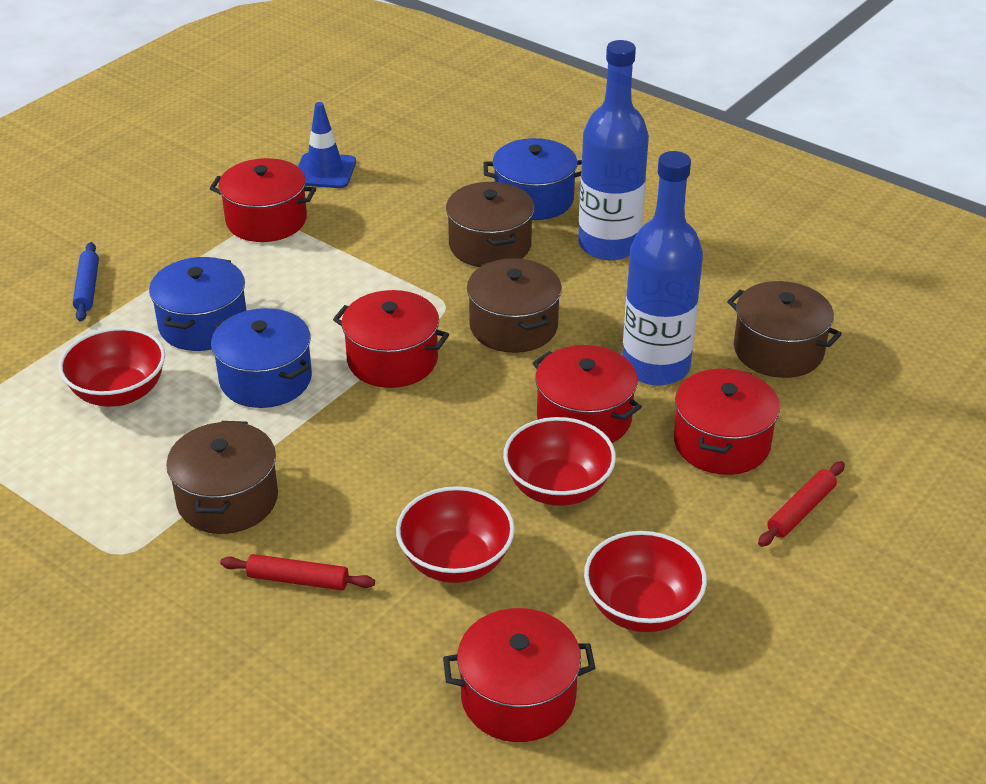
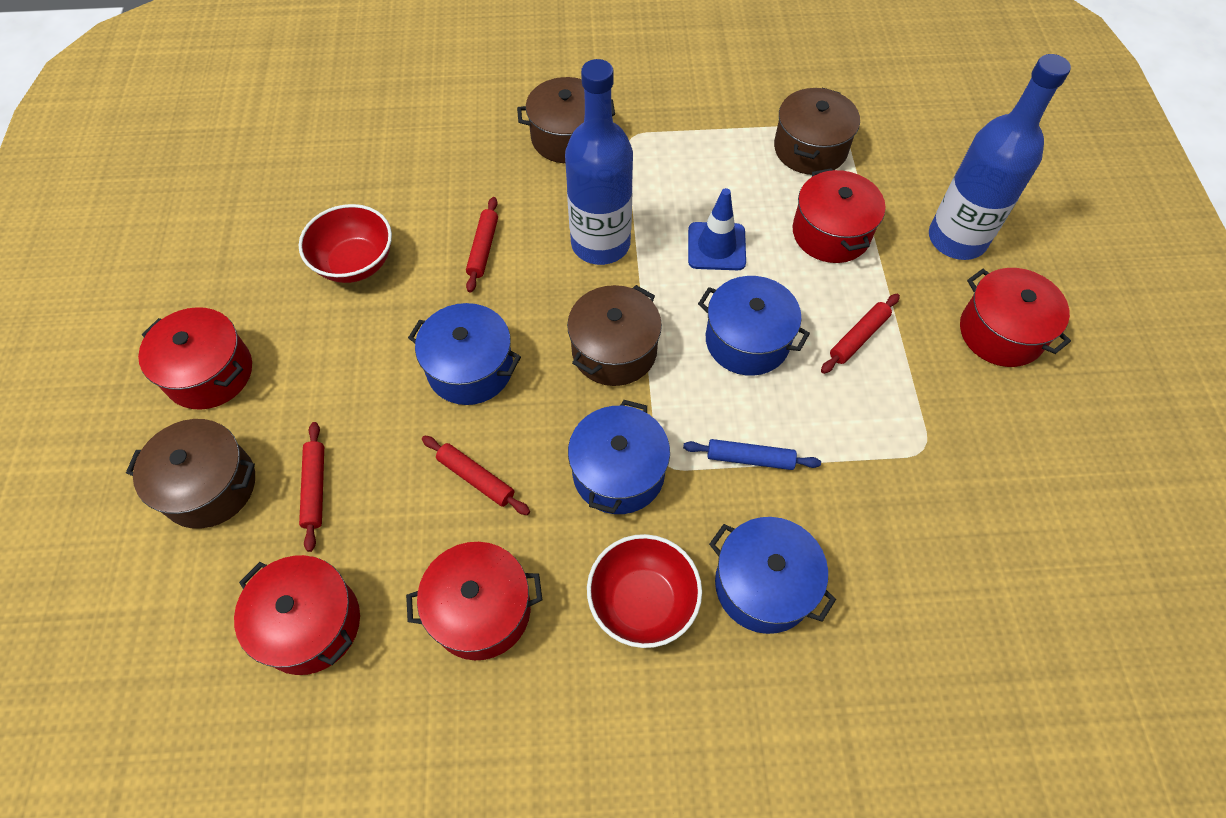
blue pot: [149,257,247,351] [211,308,312,408] [483,138,582,220] = 3 -> [408,303,521,405] [568,400,670,514] [698,276,810,376] [709,517,836,634] = 4
red bowl: [59,327,165,407] [396,486,515,583] [503,417,616,506] [584,531,707,632] = 4 -> [299,204,392,283] [587,534,702,648] = 2
red rolling pin: [220,554,375,591] [758,461,845,547] = 2 -> [299,422,324,552] [422,436,530,515] [466,197,498,293] [821,294,900,374] = 4

